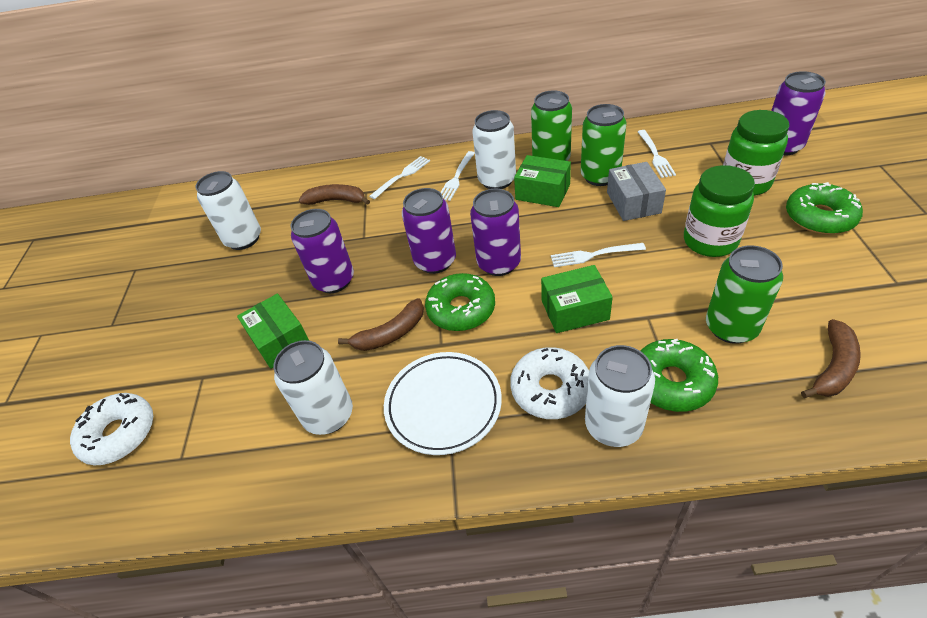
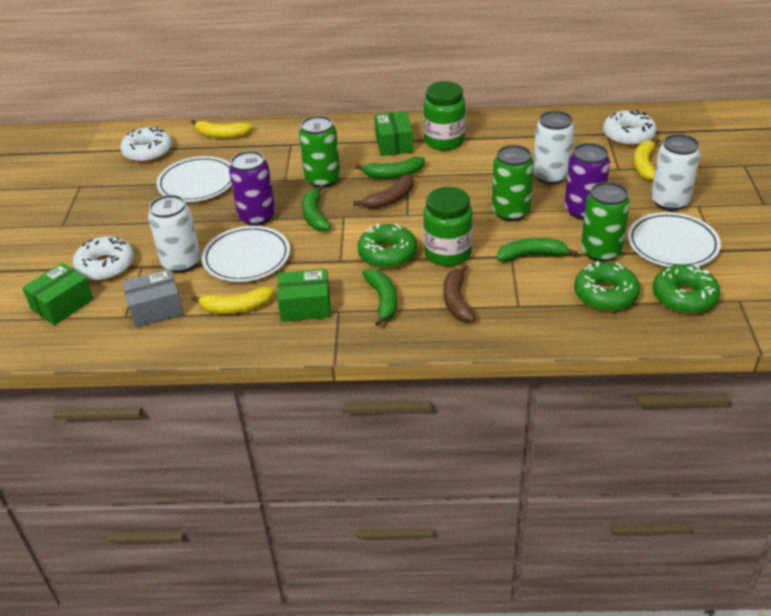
brown banana: [299,184,370,205] [338,299,424,351] [801,319,861,398] = 3 -> [353,174,413,209] [443,264,476,322] = 2
green banana: none = 0 -> [302,185,331,232] [355,157,425,179] [362,269,397,327] [497,238,578,262] = 4
purple can: [291,209,354,293] [402,188,456,274] [470,189,521,276] [771,71,826,156] = 4 -> [229,151,275,226] [564,143,610,220] = 2
white can: [195,171,261,250] [274,340,353,435] [472,110,516,189] [585,345,655,447] = 4 -> [148,195,201,273] [533,111,575,185] [651,134,701,211] = 3
white donut: [70,393,153,465] [510,347,589,419] = 2 -> [73,236,134,281] [120,127,172,162] [603,110,657,146] = 3
white fork: [370,156,430,199] [440,151,475,201] [551,243,646,267] [638,130,676,178] = 4 -> none = 0
white plate: [384,352,502,455] = 1 -> [157,156,232,202] [202,226,290,282] [628,212,721,267] = 3
yellow banana: none = 0 -> [191,119,253,138] [191,287,274,314] [633,139,660,181] = 3

